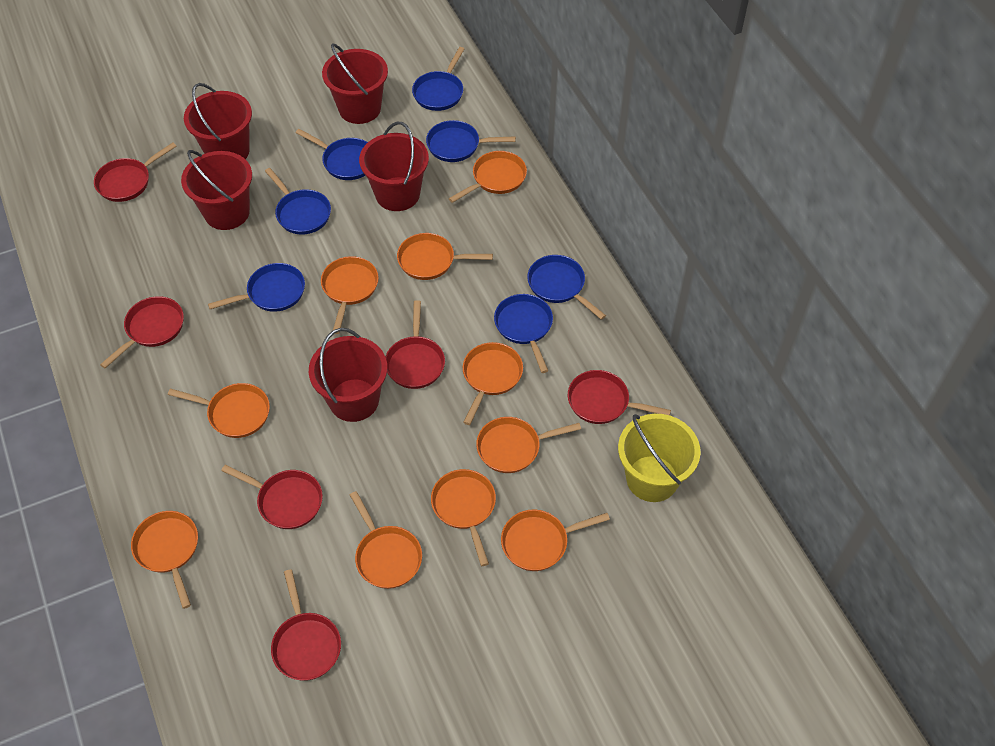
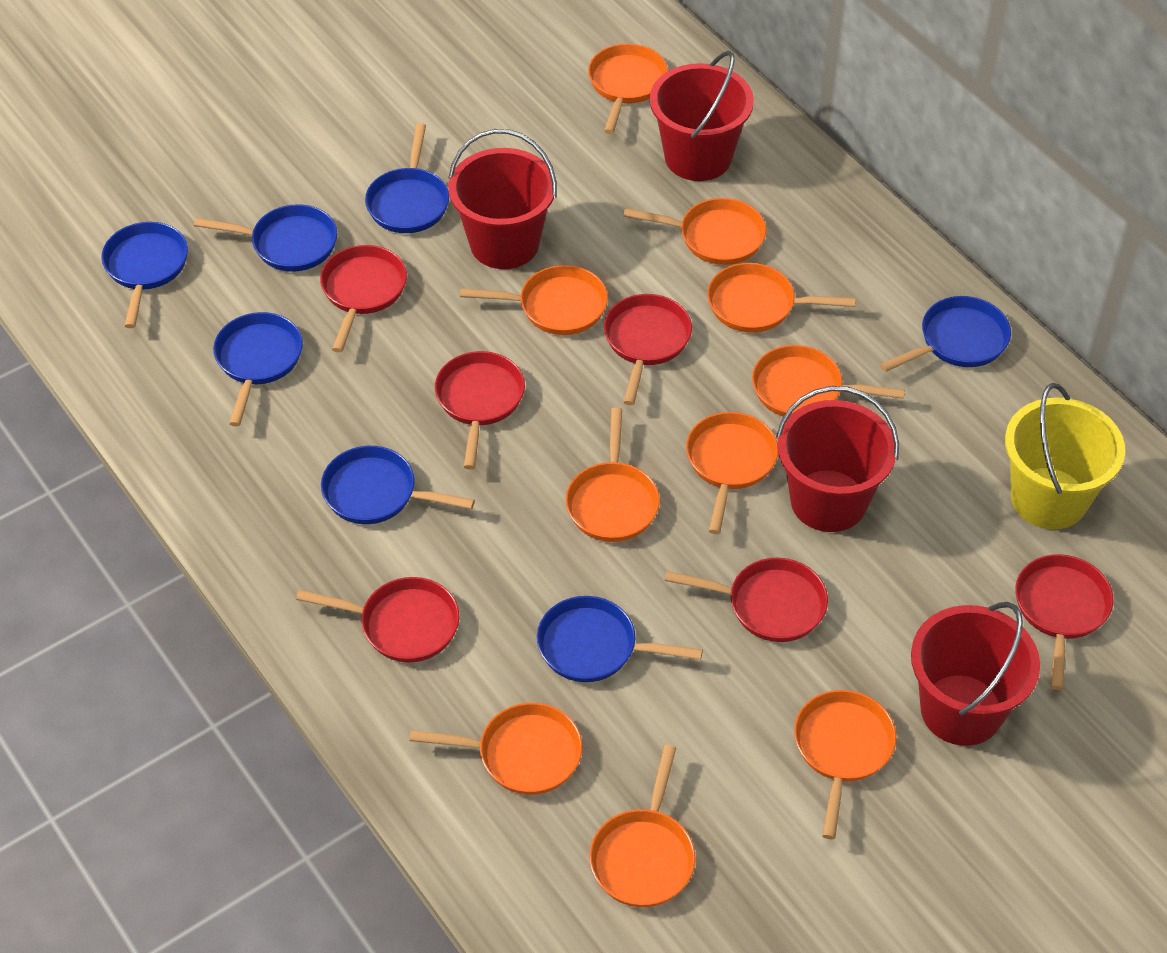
red bucket: [181,150,252,230] [184,83,252,159] [309,328,387,422] [322,43,388,124] [359,122,429,211] = 5 -> [448,129,557,269] [650,51,754,181] [776,386,899,532] [911,602,1040,746] = 4

